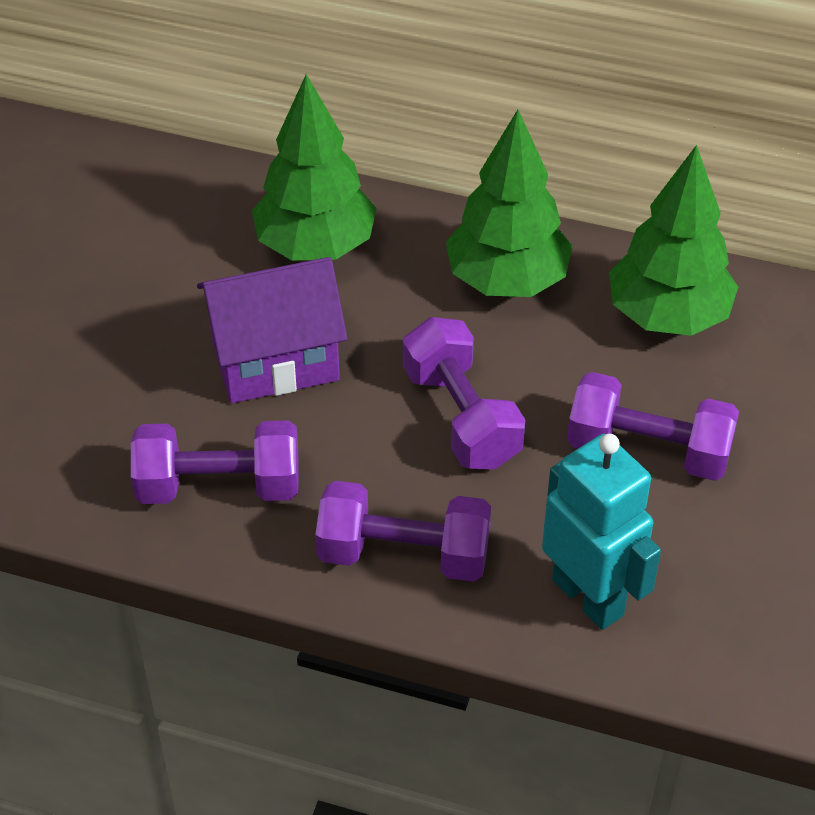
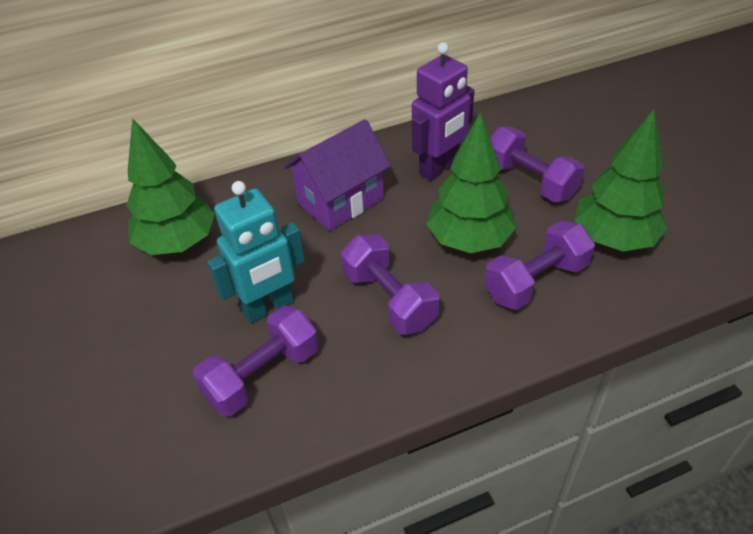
purple robot: none = 0 -> [412,42,475,181] = 1

